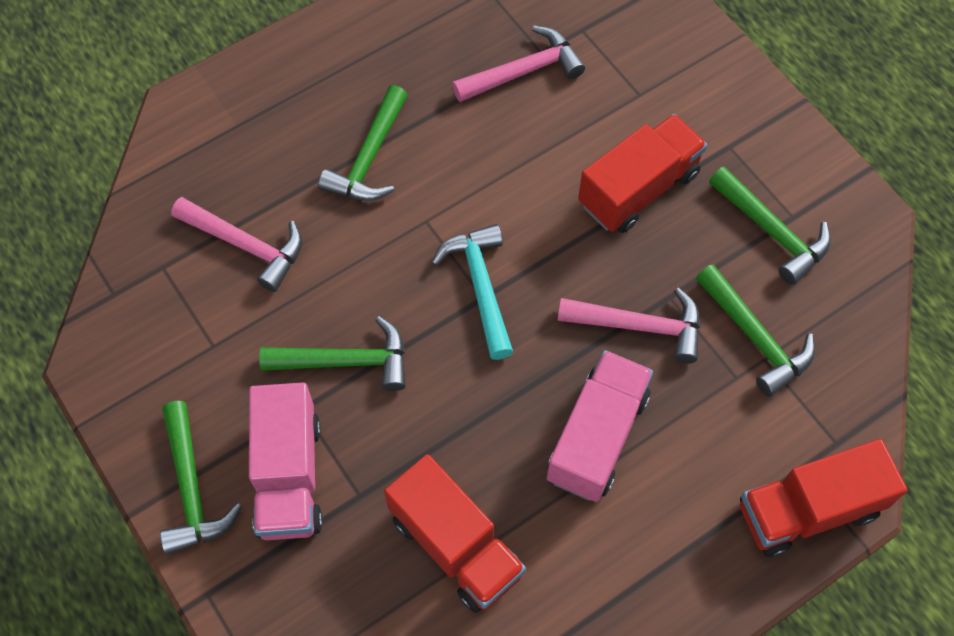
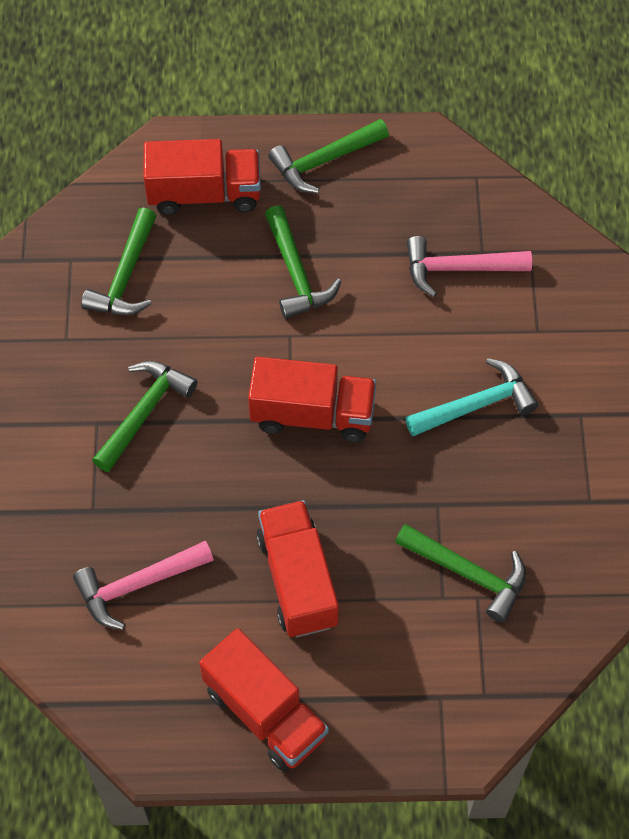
pink hammer: [171,197,302,292] [452,26,585,102] [557,288,700,363] = 3 -> [73,541,214,630] [406,236,532,297] = 2
pink truck: [249,382,323,540] [547,350,653,502] = 2 -> none = 0
red truck: [384,454,526,613] [578,114,707,233] [740,439,908,557] = 3 -> [144,139,261,215] [199,628,329,772] [248,357,376,442] [256,500,339,637] = 4

